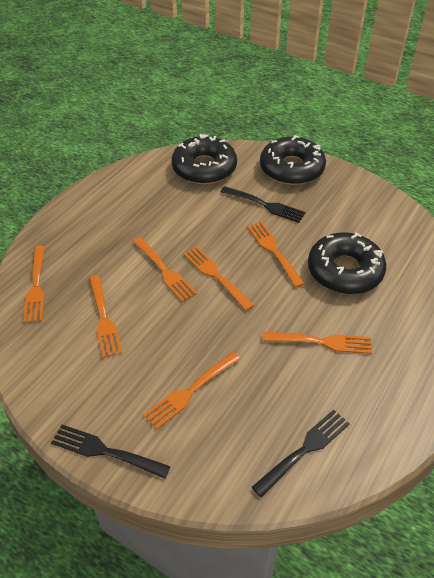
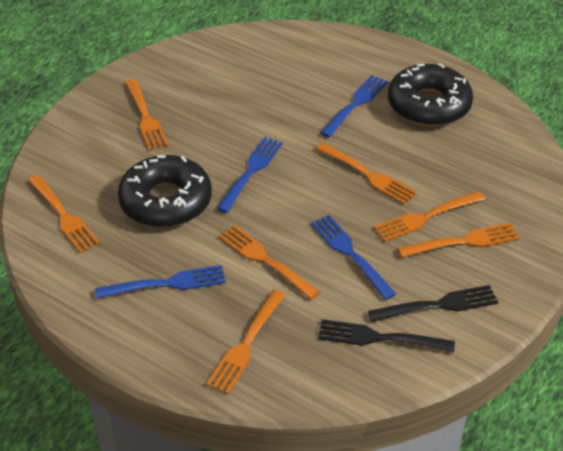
black donut: [172,134,237,184] [260,135,326,185] [308,232,386,294] = 3 -> [118,155,212,227] [388,63,473,126] = 2
black fork: [51,424,171,479] [220,186,306,223] [252,409,350,497] = 3 -> [318,319,455,353] [368,285,498,322] = 2
blue fork: none = 0 -> [95,265,226,299] [216,137,283,213] [311,215,396,300] [320,75,388,137] = 4

